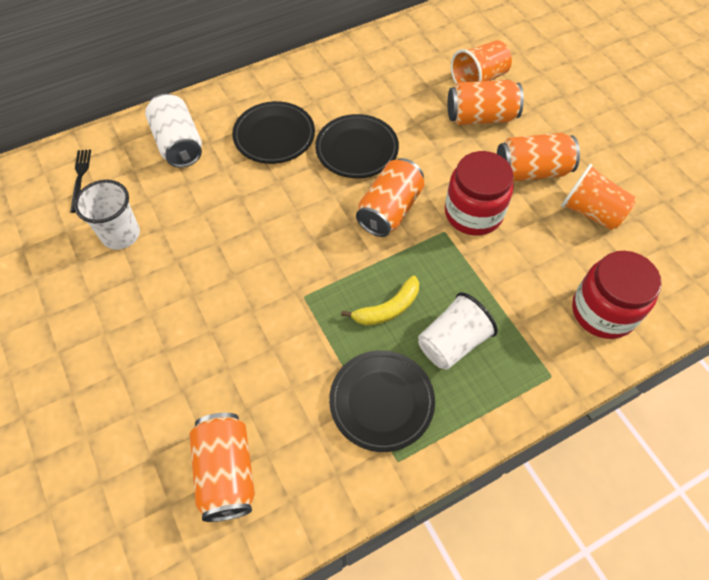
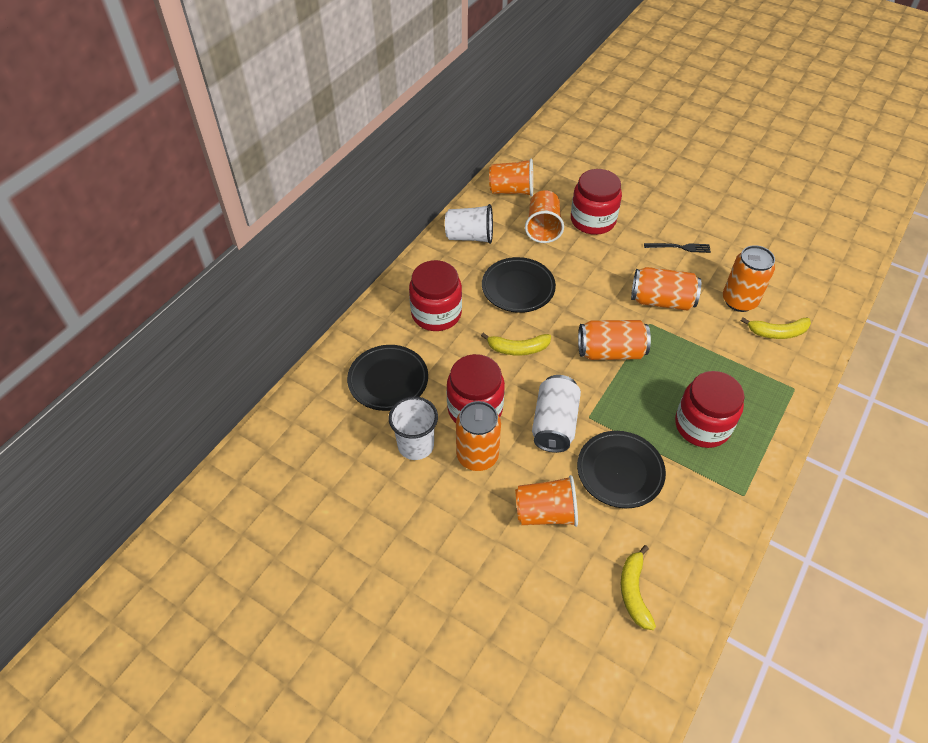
orange cup: [451,40,512,84] [561,164,636,230] = 2 -> [489,159,533,197] [515,475,578,527] [525,190,564,243] = 3
red jar: [445,151,514,236] [572,251,662,339] = 2 -> [409,260,462,331] [447,354,505,423] [571,169,622,235] [675,371,744,448] = 4
yellow banana: [341,275,419,326] = 1 -> [481,333,551,355] [621,545,656,630] [741,318,811,339] = 3

